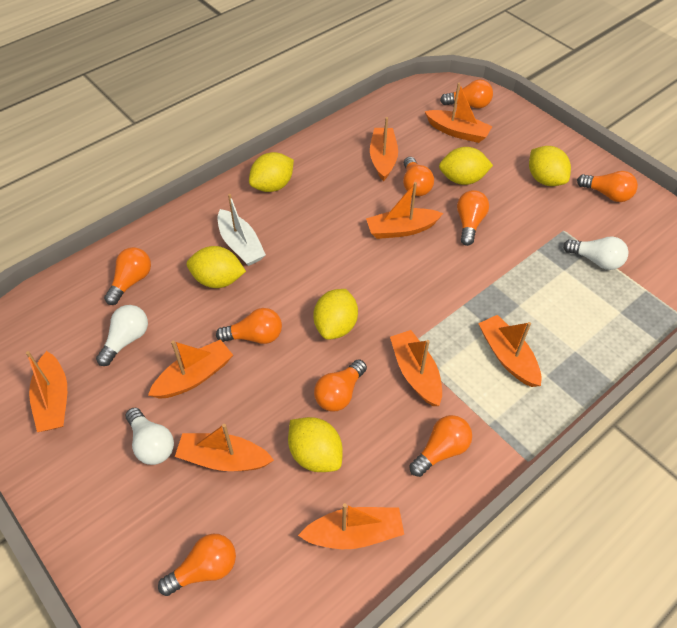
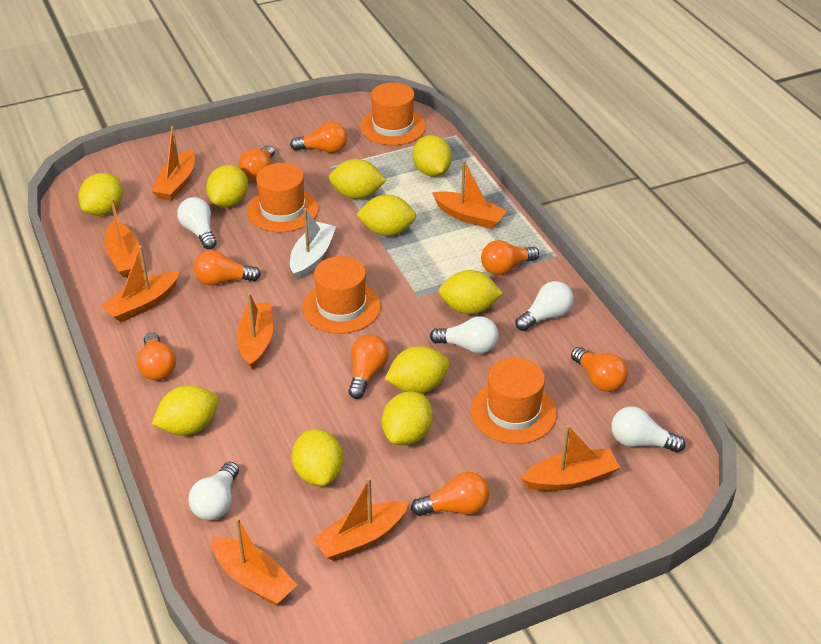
orange boat: [26,351,67,432] [148,339,233,399] [175,424,274,471] [298,503,404,549] [366,182,443,239] [370,117,398,181] [390,330,442,406] [425,83,492,143] [478,315,542,387] = 9 -> [101,246,179,322] [104,198,140,277] [151,126,195,201] [211,517,298,605] [237,293,273,370] [312,477,409,561] [432,161,507,229] [521,425,620,491] = 8
orange hat: none = 0 -> [247,163,319,232] [302,256,381,334] [360,82,426,145] [471,358,557,444] = 4
orange light bulb: [104,247,151,305] [158,534,236,596] [216,308,282,344] [314,359,367,411] [403,157,434,196] [409,415,472,477] [440,80,493,109] [457,190,489,246] [577,171,638,202] = 9 -> [137,332,176,381] [194,250,261,286] [239,145,275,181] [290,122,347,153] [348,335,389,399] [411,472,490,516] [481,240,539,275] [571,347,628,392] = 8
white light bulb: [96,305,148,366] [125,408,174,465] [563,236,629,270] = 3 -> [177,197,217,249] [188,462,239,520] [430,316,499,354] [516,281,574,331] [611,406,685,453] = 5
yellow lemon: [187,246,246,288] [249,152,294,192] [288,417,343,472] [313,289,358,340] [439,147,493,185] [529,146,571,186] = 6 -> [78,173,123,216] [152,385,219,436] [206,165,248,207] [292,429,343,486] [329,159,386,199] [356,194,416,236] [382,392,433,445] [385,346,449,394] [413,135,452,177] [439,270,503,314] = 10

